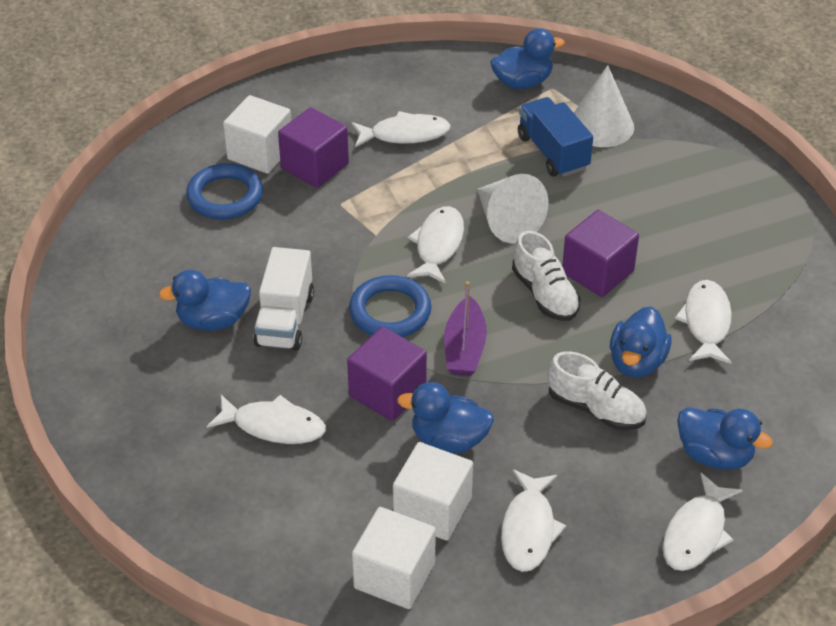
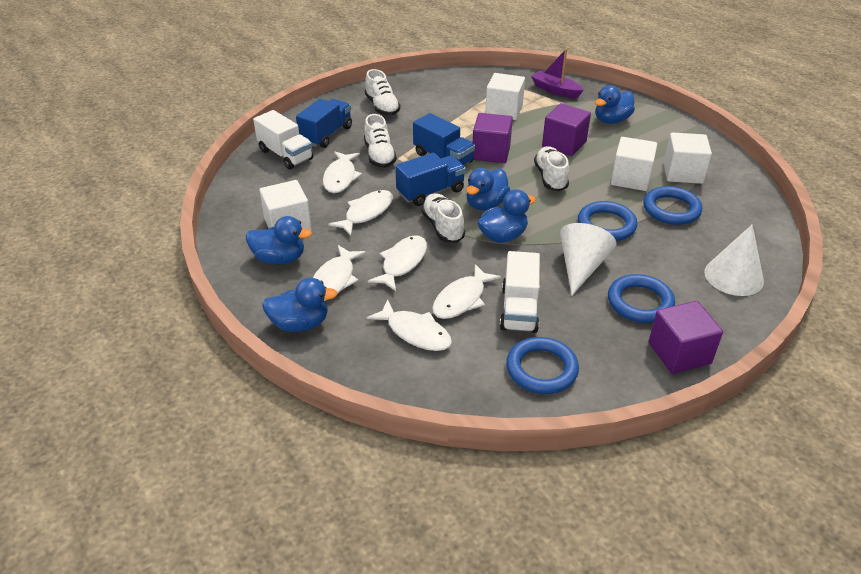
blue ring: [186,163,263,220] [349,275,431,337] = 2 -> [506,337,579,394] [578,201,637,241] [608,274,675,323] [643,186,702,225] = 4
blue truck: [518,97,593,177] = 1 -> [296,99,352,148] [395,152,466,206] [413,113,475,165] = 3
white cube: [223,95,291,174] [352,507,436,609] [393,442,473,541] = 3 -> [259,180,312,231] [485,73,525,120] [611,137,657,191] [664,132,712,184] = 4
white shoe: [512,231,580,321] [548,351,647,430] = 2 -> [364,114,397,168] [365,69,401,116] [421,193,465,243] [534,146,569,191] = 4
white truck: [253,247,314,351] = 1 -> [253,110,313,169] [500,251,540,333] = 2

